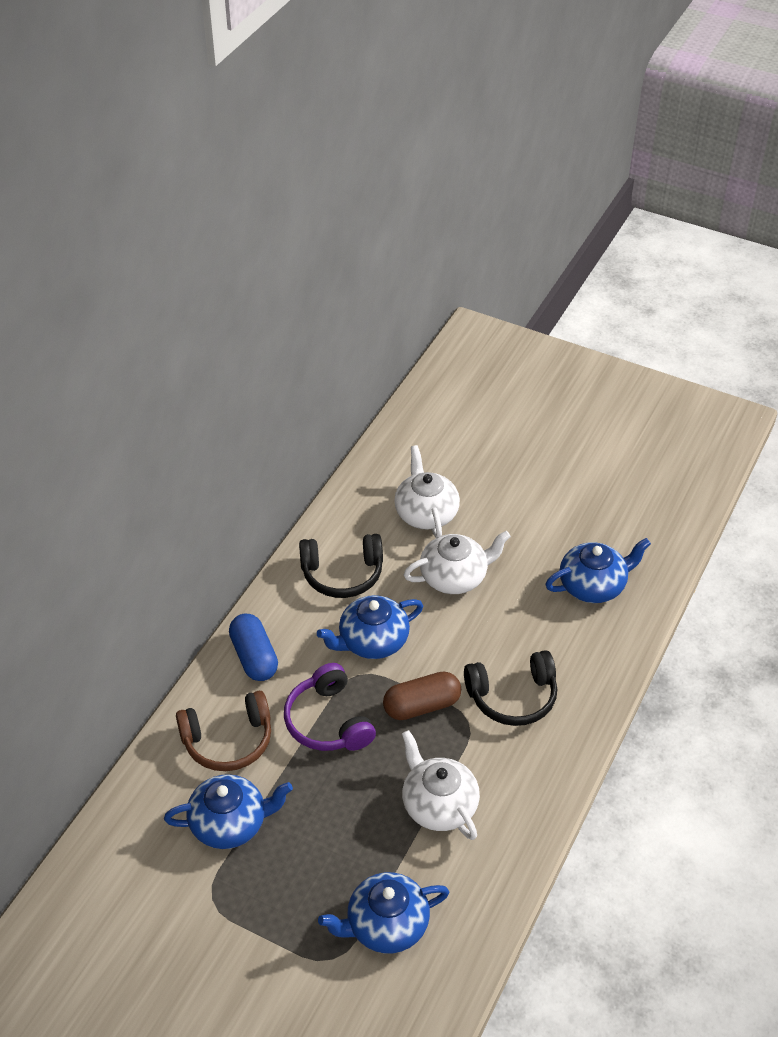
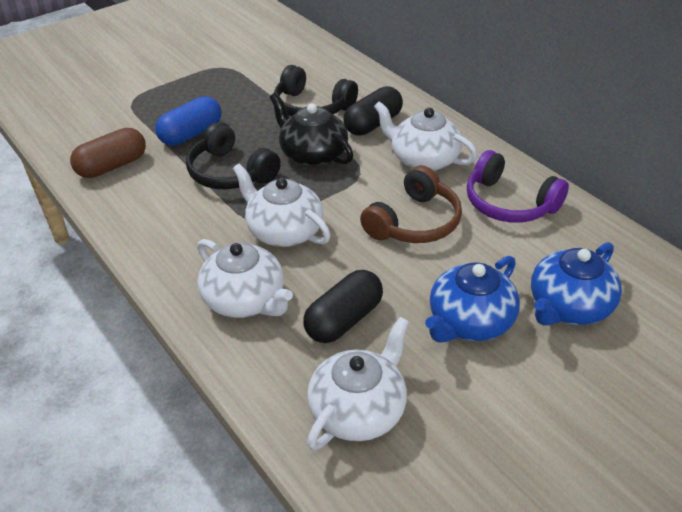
black capsule: none = 0 -> [303,270,383,343] [344,86,403,136] = 2
black teapot: none = 0 -> [269,93,353,167] = 1
blue teapot: [164,774,293,849] [317,595,423,659] [318,872,449,953] [545,538,651,603] = 4 -> [425,256,520,343] [531,242,622,326] = 2
white teapot: [394,445,460,538] [402,730,480,840] [403,531,511,594] = 3 -> [197,239,293,318] [233,164,331,247] [307,317,409,450] [374,101,478,171] = 4

